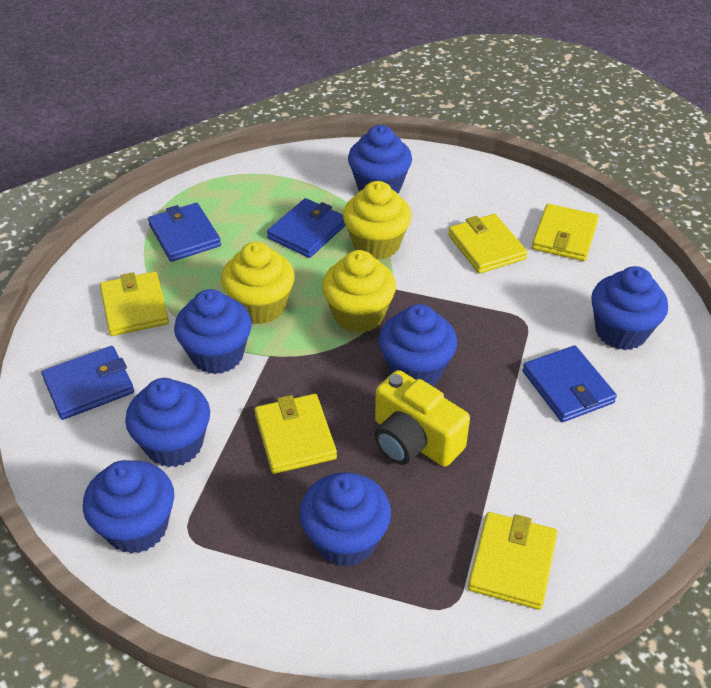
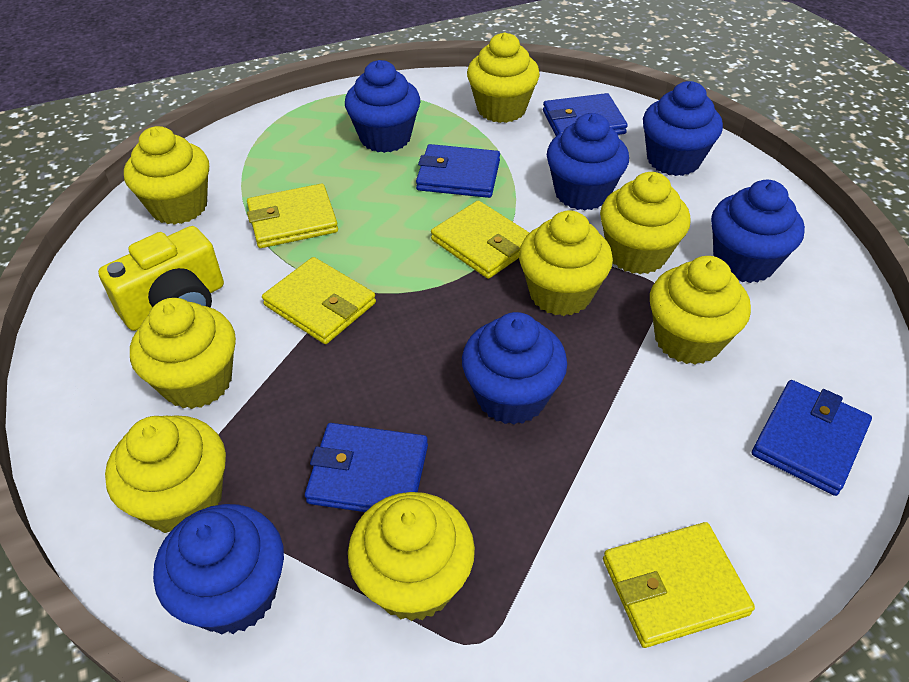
blue cupcake: [83,460,174,554] [125,378,210,467] [174,289,252,374] [300,472,391,567] [348,125,412,193] [379,304,457,385] [591,266,668,350] = 7 -> [153,504,284,634] [345,60,420,153] [462,312,567,425] [547,113,629,211] [643,81,723,176] [711,180,805,283] = 6
yellow cupcake: [221,242,295,324] [322,250,396,333] [343,181,412,260] = 3 -> [105,415,226,533] [124,126,209,225] [130,298,236,409] [348,492,475,621] [467,33,540,123] [519,210,613,316] [600,172,691,274] [650,256,751,365] = 8
yellow wallet: [100,271,169,336] [254,394,337,474] [448,214,527,274] [468,512,557,610] [532,204,599,261] = 5 -> [247,184,338,248] [262,257,376,344] [431,200,529,279] [603,522,755,648] = 4

